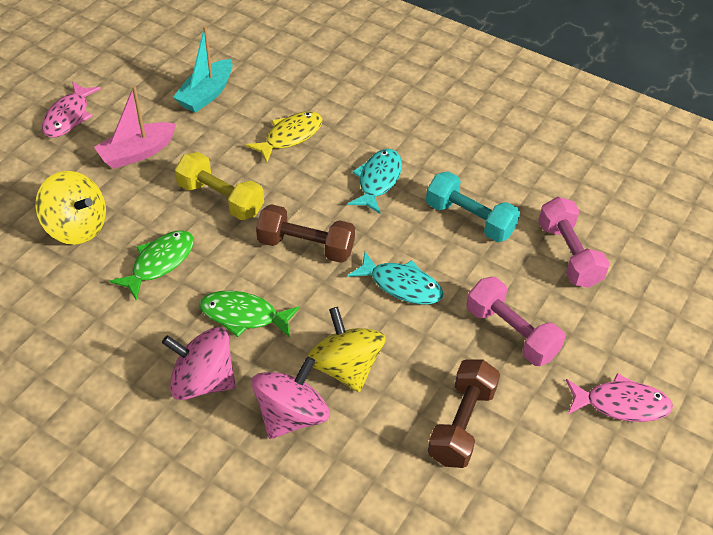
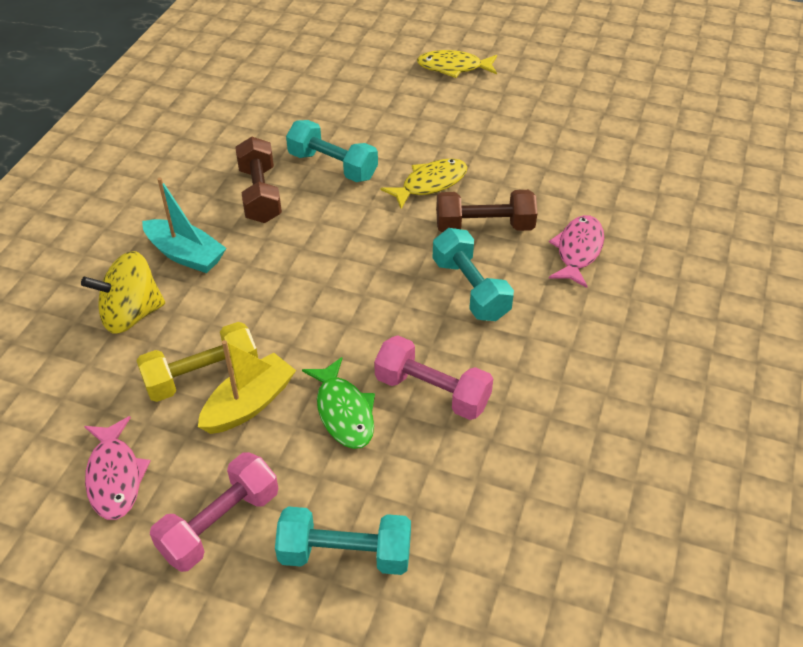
green fish: [110,230,194,300] [200,291,300,338] = 2 -> [302,357,375,449] = 1
pink boat: [94,86,176,169] = 1 -> none = 0
pink spinning top: [162,327,236,400] [252,356,330,439] = 2 -> none = 0
turquoise dumbbell: [426,172,520,242] = 1 -> [275,506,411,575] [286,120,378,182] [433,228,514,321] = 3
turquoise fish: [348,149,402,214] [348,252,443,304] = 2 -> none = 0
yellow boat: none = 0 -> [198,340,296,434] = 1
yellow fish: [246,111,322,163] = 1 -> [380,158,467,209] [417,50,497,78] = 2
yellow spinning top: [35,171,106,245] [307,307,386,392] = 2 -> [81,251,165,334] = 1

